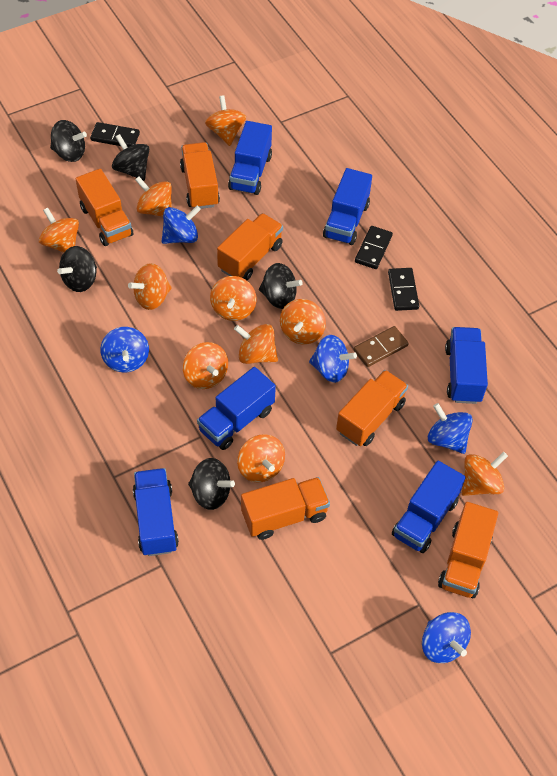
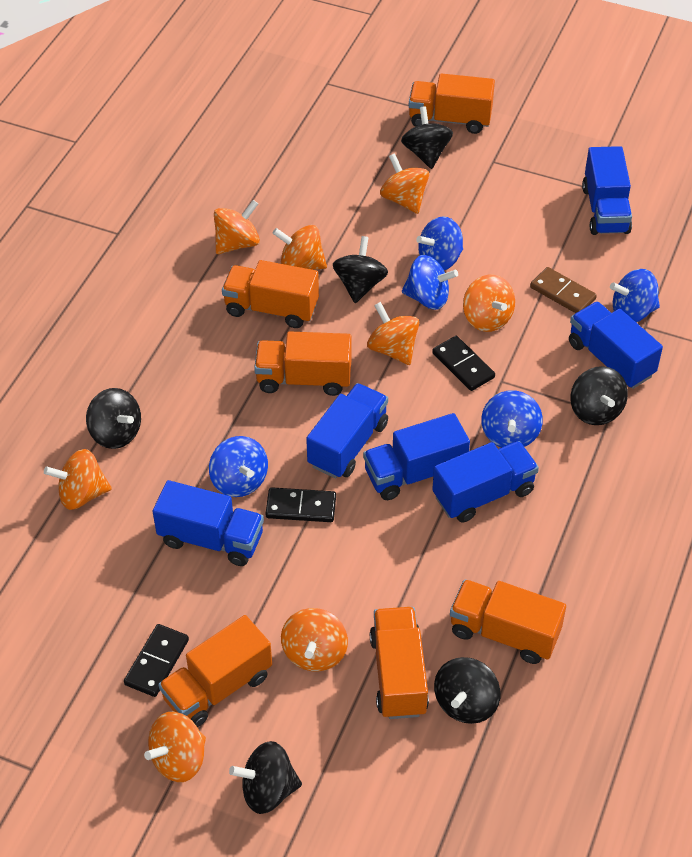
black spinning top: [50,120,87,162] [57,246,97,292] [112,134,149,181] [188,458,235,510] [259,263,303,309] = 5 -> [86,388,141,449] [229,741,302,814] [333,236,388,303] [401,106,453,169] [434,657,501,724] [571,366,628,425] = 6
orange spinning top: [39,208,79,253] [128,263,172,310] [135,176,172,217] [183,342,228,389] [205,95,246,146] [210,276,256,321] [234,324,278,364] [237,434,285,483] [280,299,326,345] [462,452,508,496] = 10 -> [44,449,112,510] [144,712,206,782] [214,200,260,254] [272,225,327,270] [281,608,348,672] [367,302,419,365] [380,153,429,214] [463,275,515,332] = 8

